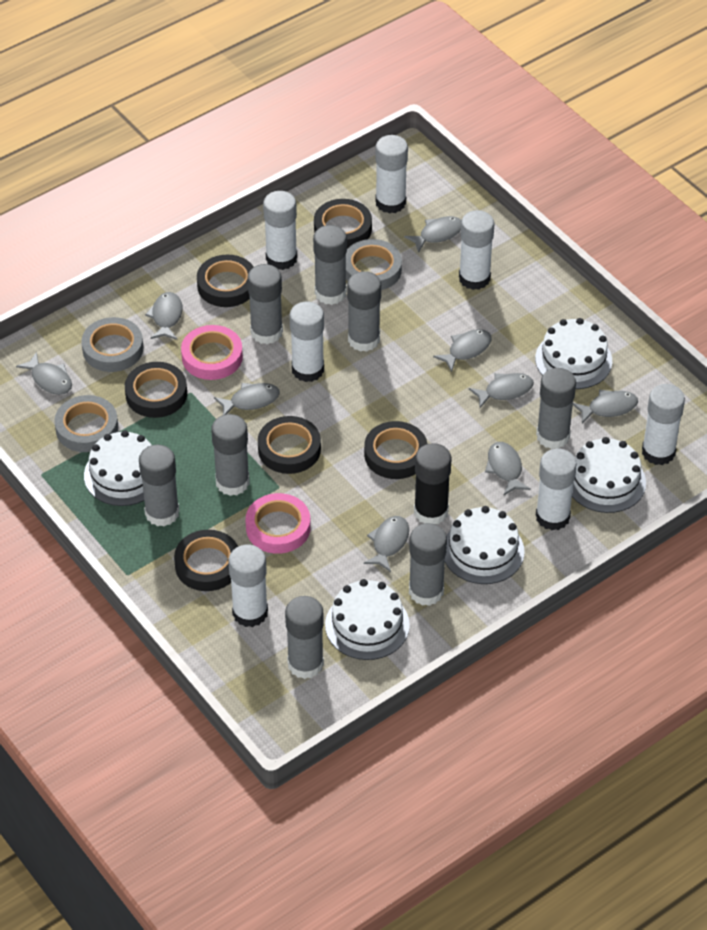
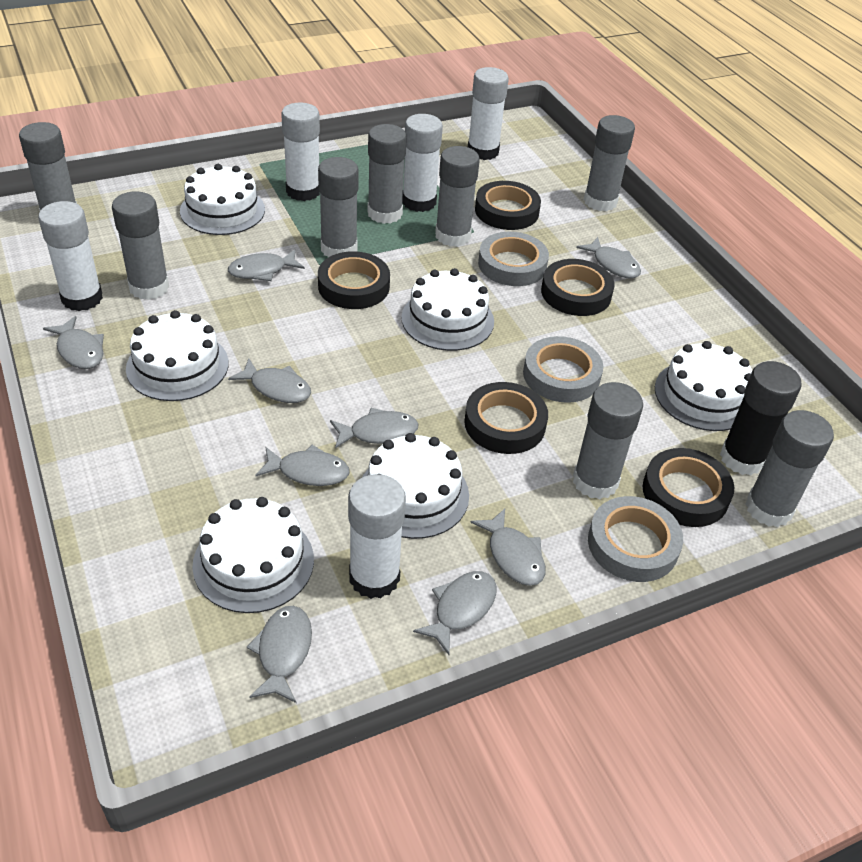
black tape: [125,362,187,418] [174,530,238,591] [197,255,253,307] [258,416,321,474] [314,199,372,249] [364,421,427,479] = 6 -> [318,251,390,309] [464,382,548,454] [475,181,541,230] [541,259,615,316] [643,448,734,527] = 5
pink tape: [181,325,243,380] [246,493,311,554] = 2 -> none = 0
white cake: [84,430,151,506] [325,579,410,660] [445,506,525,584] [535,318,612,389] [572,437,646,513] = 5 -> [126,310,229,401] [180,164,265,235] [192,497,314,613] [363,433,469,539] [401,268,494,351] [655,341,752,431] = 6
white glue stick: [229,544,268,627] [263,191,297,270] [290,302,324,382] [375,135,408,214] [459,210,495,290] [536,448,577,530] [642,384,685,465] = 7 -> [38,201,103,311] [281,102,320,201] [348,474,406,599] [402,114,443,212] [468,67,509,160] = 5

